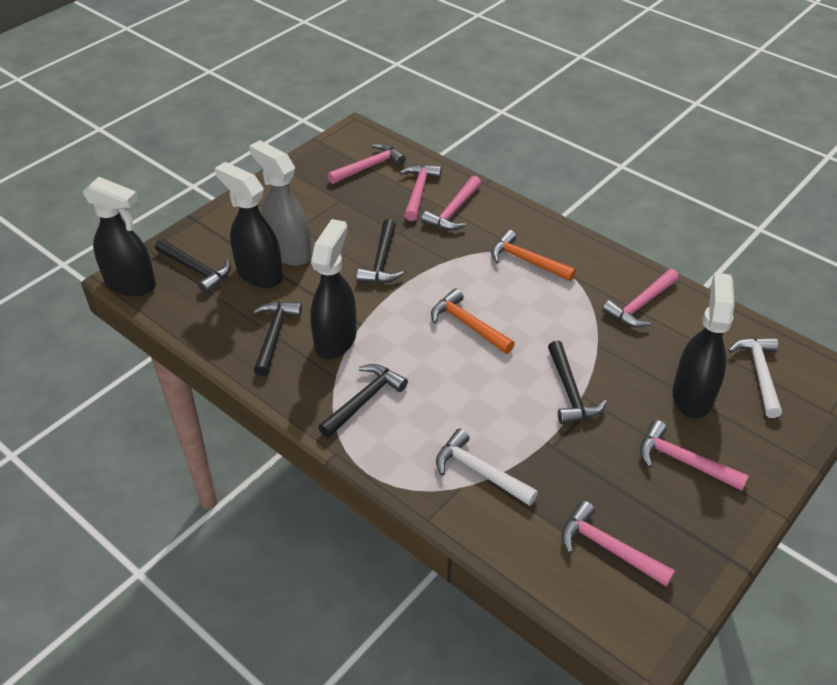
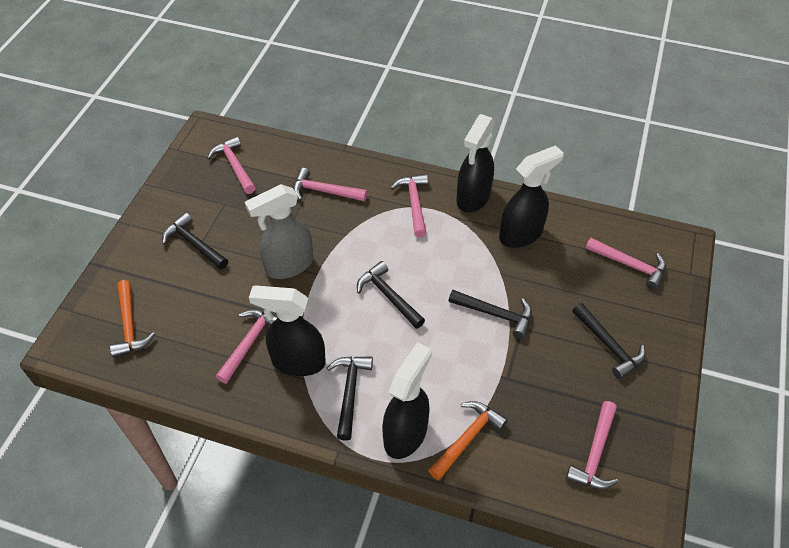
white hammer: [436,429,538,506] [728,337,782,418] = 2 -> none = 0

